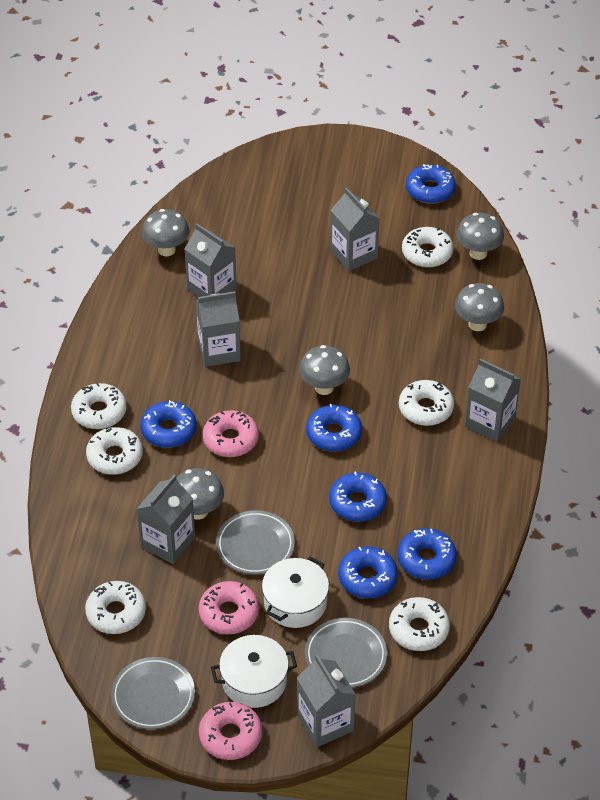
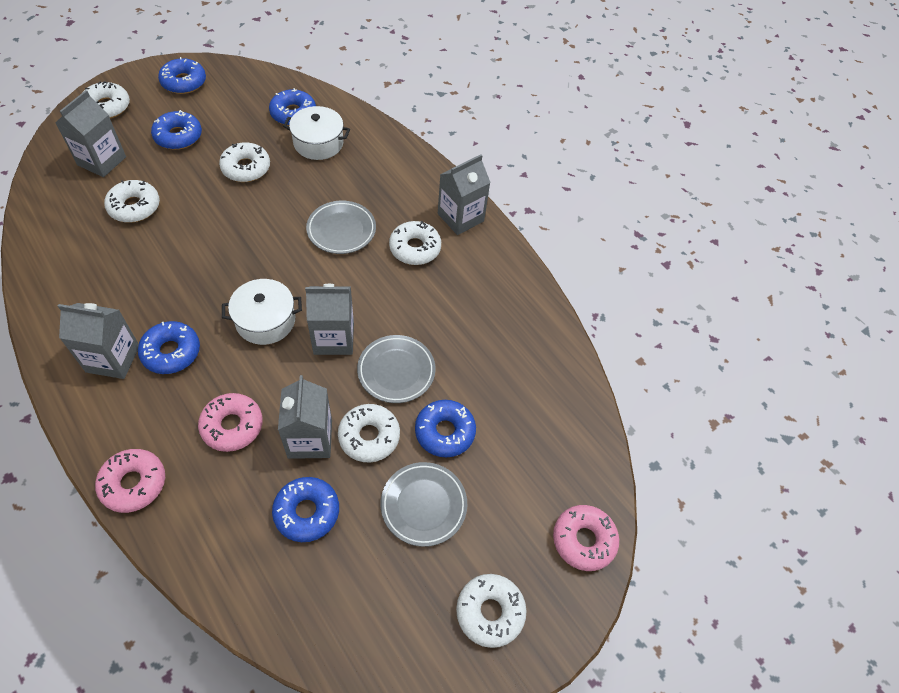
grey carton: [137,474,195,564] [185,223,237,297] [196,291,241,367] [297,654,356,747] [330,188,380,271] [465,359,521,442] = 6 -> [55,90,126,177] [58,303,139,379] [278,375,332,459] [305,284,354,355] [438,154,491,235] = 5
grey mushroom: [142,209,189,256] [176,468,224,520] [299,345,350,395] [455,283,504,331] [456,213,504,260] = 5 -> none = 0

